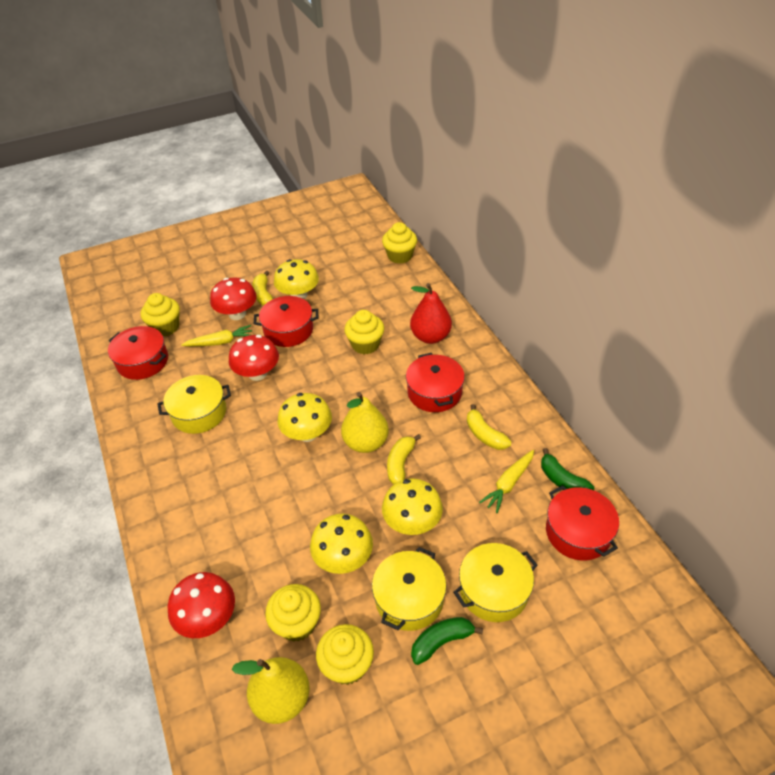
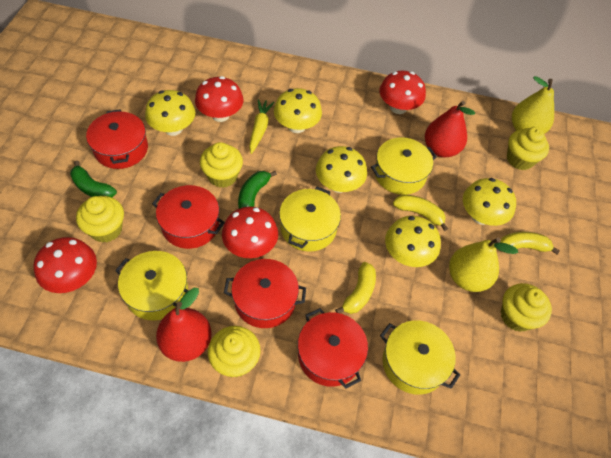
red mushroom: [168,572,235,638] [210,278,257,320] [229,335,279,381] = 3 -> [34,237,97,293] [195,76,244,122] [222,207,278,258] [379,71,426,114] = 4
red pear: [410,283,452,344] = 1 -> [156,288,211,362] [425,101,475,157] = 2
yellow carrot: [181,325,252,346] [479,450,534,513] = 2 -> [249,99,274,154] = 1
yellow mushroom: [274,259,319,299] [278,393,332,442] [310,514,373,574] [382,478,443,535] = 4 -> [145,90,195,136] [274,88,322,133] [316,146,367,193] [385,216,441,267] [463,178,516,226] = 5
yellow pot: [157,375,231,434] [372,547,446,631] [453,543,538,622] = 3 -> [115,251,188,320] [279,187,341,252] [371,137,437,195] [380,320,460,395] = 4

